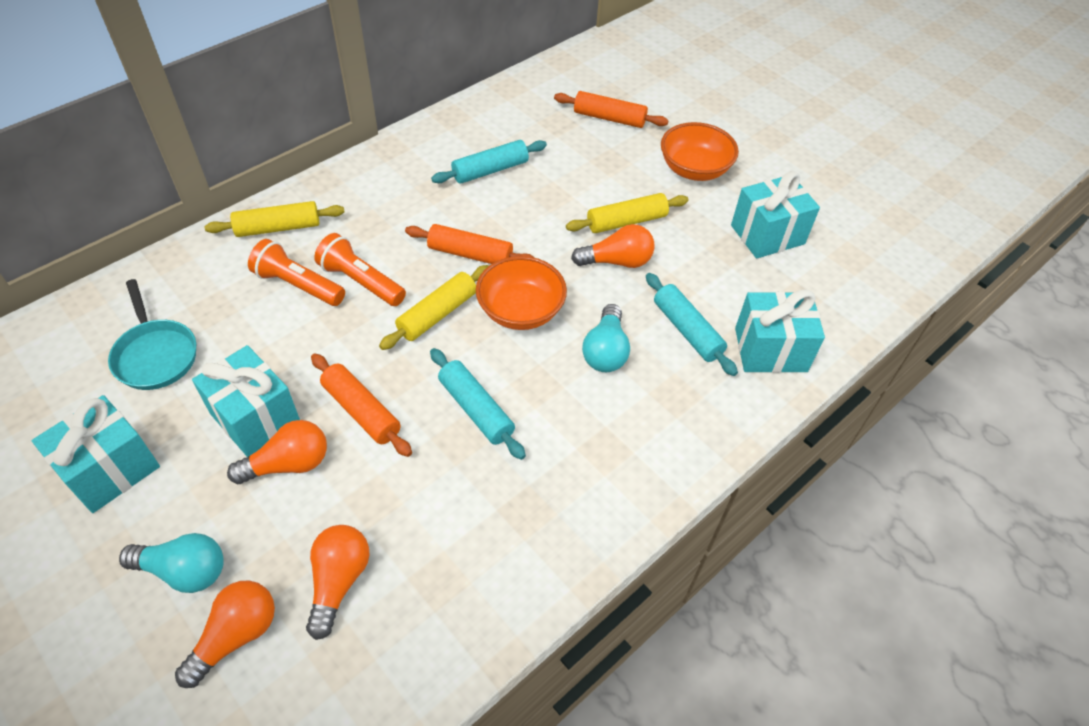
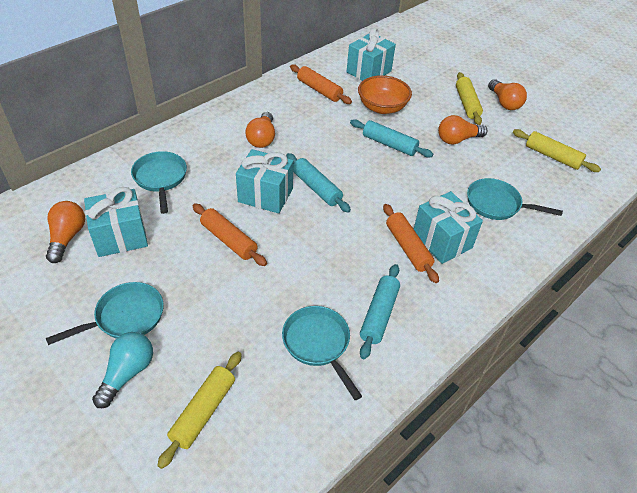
orange bowl: [476,256,567,330] [661,122,739,181] = 2 -> [358,75,412,114] = 1
orange flashlight: [248,239,345,306] [314,233,406,306] = 2 -> none = 0
turquoise light bulb: [119,533,224,593] [582,304,630,372] = 2 -> [92,332,153,408] = 1
turquoise pan: [108,279,196,390] = 1 -> [46,282,164,345] [131,151,187,214] [282,306,362,400] [467,178,563,220] = 4

